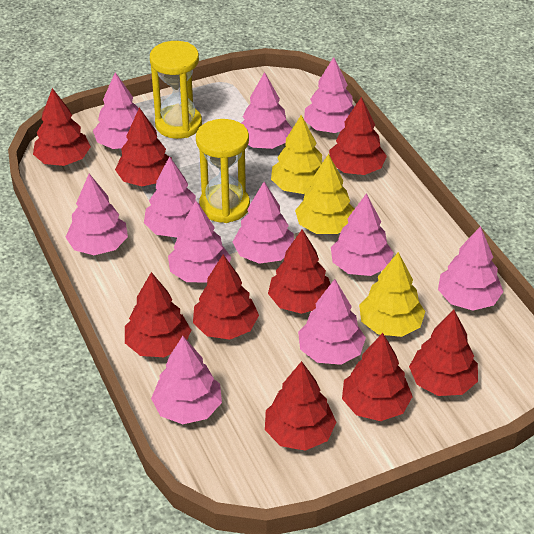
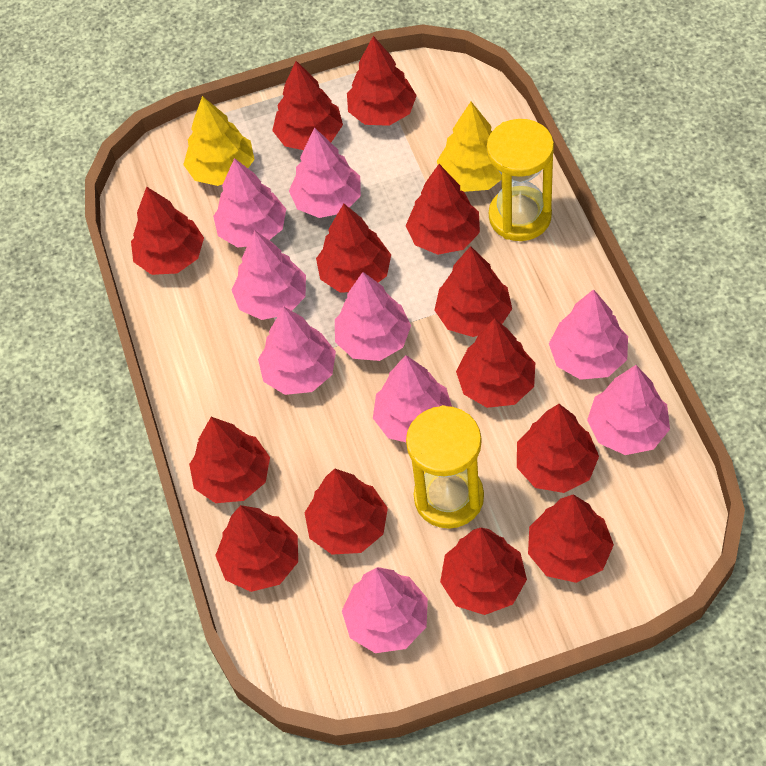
pink tree: [66,174,128,255] [93,72,139,149] [144,156,200,238] [151,336,222,424] [168,201,231,283] [233,182,294,264] [241,72,292,149] [298,279,366,365] [304,57,354,133] [331,193,394,276] [438,226,504,310] = 11 -> [213,158,286,247] [231,231,306,320] [258,306,336,395] [289,128,361,218] [335,272,411,361] [342,567,428,653] [373,355,452,442] [549,289,628,380] [587,365,670,455] = 9
red tree: [33,88,91,166] [115,107,172,186] [125,272,191,357] [193,255,259,340] [265,361,336,451] [268,229,330,314] [329,97,387,175] [342,333,413,421] [409,310,478,396] = 9 -> [131,187,204,275] [189,417,270,503] [215,505,298,592] [272,61,343,150] [305,469,388,555] [316,204,391,293] [347,36,417,126] [406,164,480,255] [434,246,512,337] [440,528,527,615] [456,318,535,408] [517,404,599,493] [528,495,614,583] = 13
yellow tree: [271,115,323,194] [295,154,354,234] [359,252,425,337] = 3 -> [183,96,255,186] [437,102,501,192] = 2

